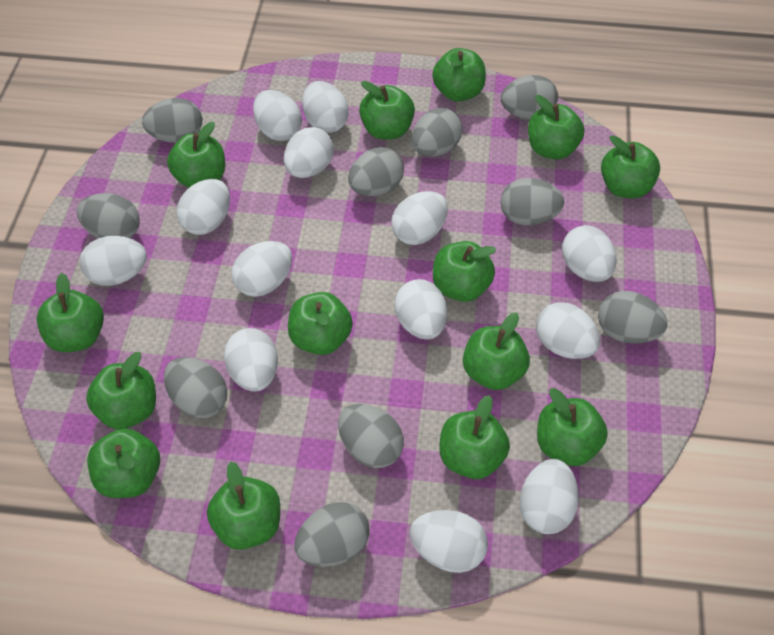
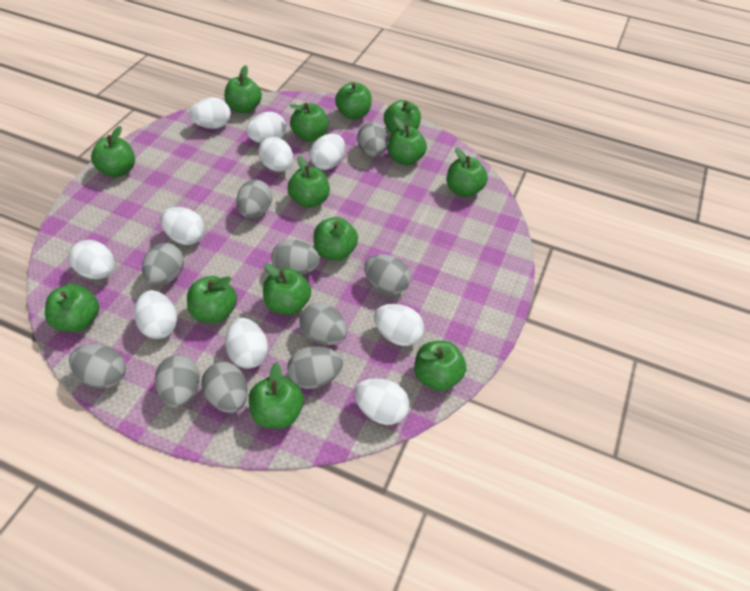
white egg: [80,236,147,286] [176,179,230,235] [224,328,278,392] [232,241,292,297] [253,90,302,141] [284,127,334,178] [302,81,349,133] [392,191,448,245] [395,279,447,340] [410,510,488,573] [520,459,579,534] [536,302,600,359] [562,225,616,282] = 13 -> [69,240,115,279] [134,290,177,339] [160,207,205,245] [189,97,231,129] [225,318,268,369] [246,112,286,143] [258,137,294,172] [310,134,345,170] [354,378,410,425] [374,304,424,346] = 10

